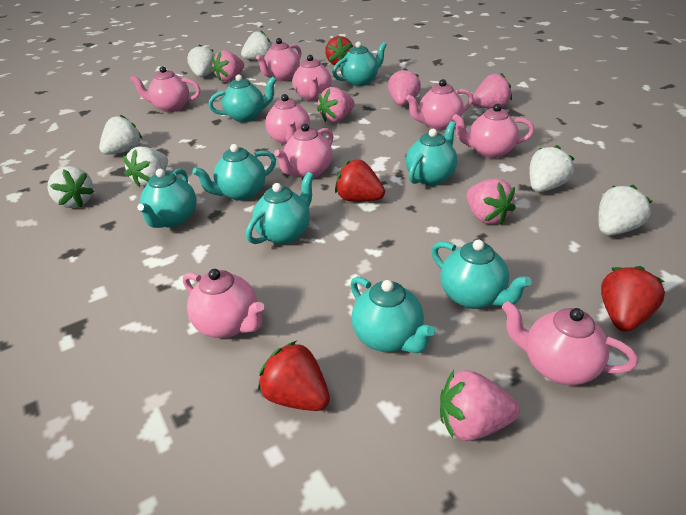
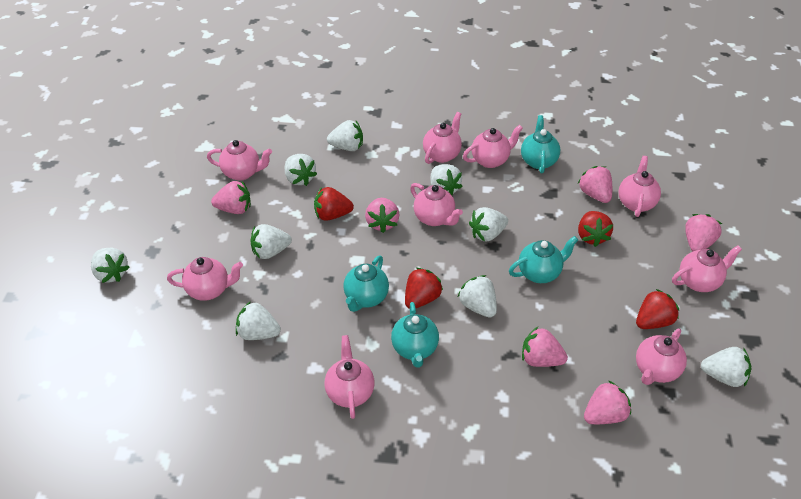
turquoise teapot: [137,169,196,228] [192,144,276,201] [208,74,277,122] [246,172,314,244] [333,42,387,86] [350,276,435,353] [406,121,457,185] [432,240,532,309] = 8 -> [343,256,389,312] [391,302,439,368] [509,236,578,283] [521,115,560,173] = 4
white strawberry: [47,166,95,208] [99,115,142,155] [123,147,168,188] [187,44,215,77] [241,30,271,60] [529,145,575,192] [598,185,652,236] = 7 -> [91,248,130,283] [236,301,281,340] [250,224,292,259] [285,154,317,186] [327,120,363,151] [430,164,463,195] [458,275,497,318] [469,207,508,242] [701,347,751,387] = 9

